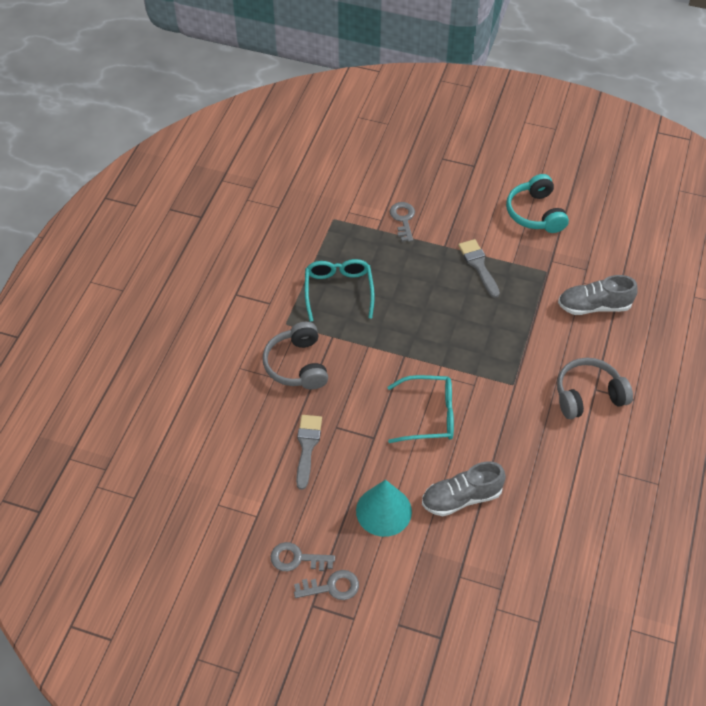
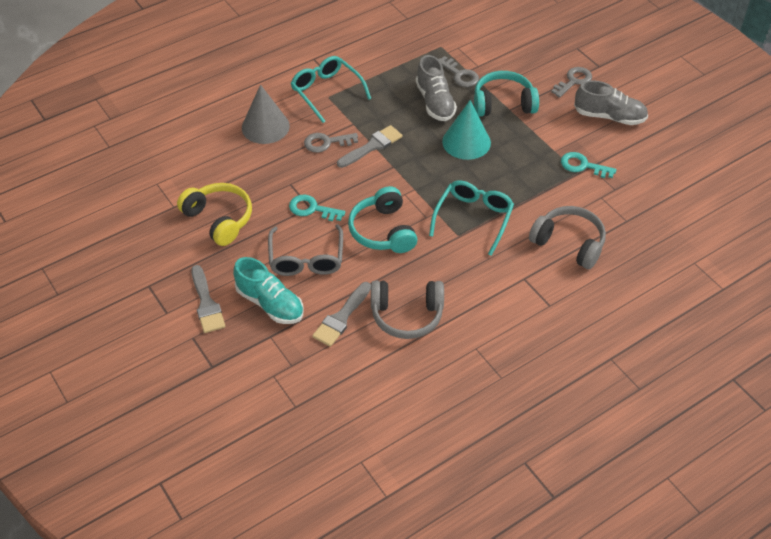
grey brush: [296,415,322,490] [458,239,500,298] = 2 -> [191,265,225,333] [312,282,371,347] [337,125,403,168] = 3
grey cone: none = 0 -> [242,84,290,144] = 1
grey glasses: none = 0 -> [268,224,343,276] = 1
turquoise headphones: [506,174,569,233] = 1 -> [348,186,418,253] [474,71,539,117] = 2
turquoise key: none = 0 -> [289,195,346,221] [561,152,617,178] = 2
turquoise shoe: none = 0 -> [233,257,304,324] = 1
yellow headphones: none = 0 -> [177,183,252,246] = 1

